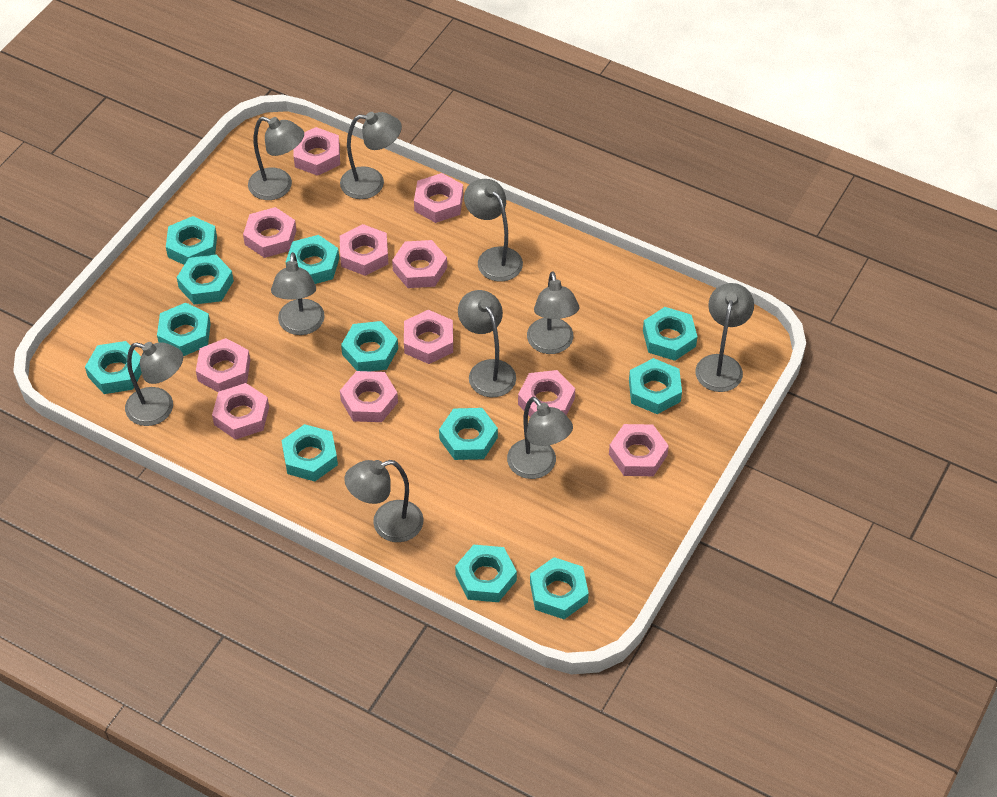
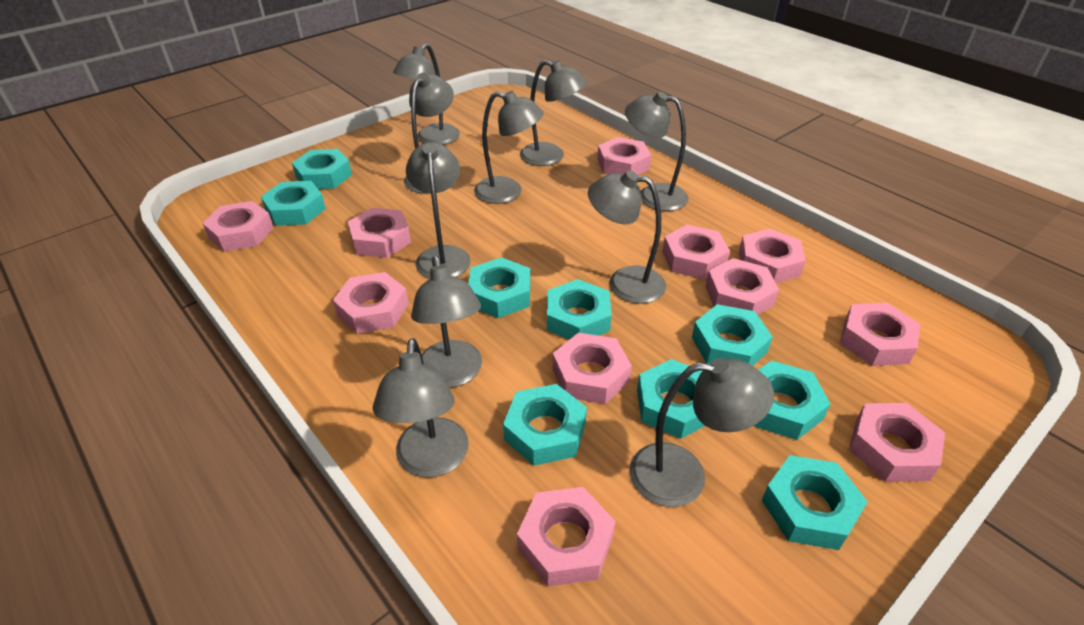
turquoise nut: [85,341,142,394] [157,303,211,356] [166,216,217,265] [176,255,234,305] [281,424,338,481] [286,235,339,284] [341,321,398,371] [439,408,498,460] [455,545,517,602] [530,557,589,619] [629,358,682,414] [643,307,697,361] = 12 -> [261,181,326,226] [292,149,352,189] [468,257,530,318] [503,384,587,466] [547,279,612,340] [637,359,705,439] [692,304,773,366] [754,361,831,440] [762,455,868,550] = 9

